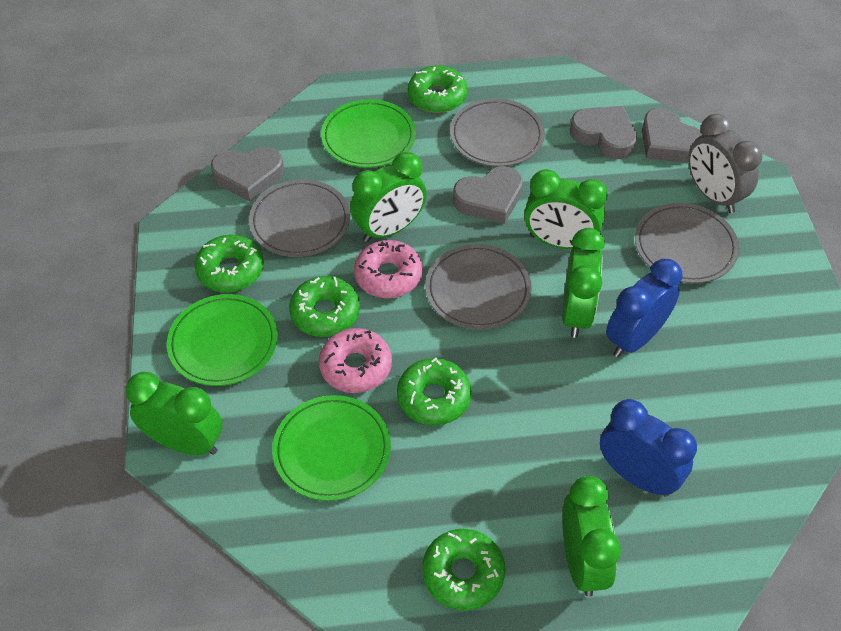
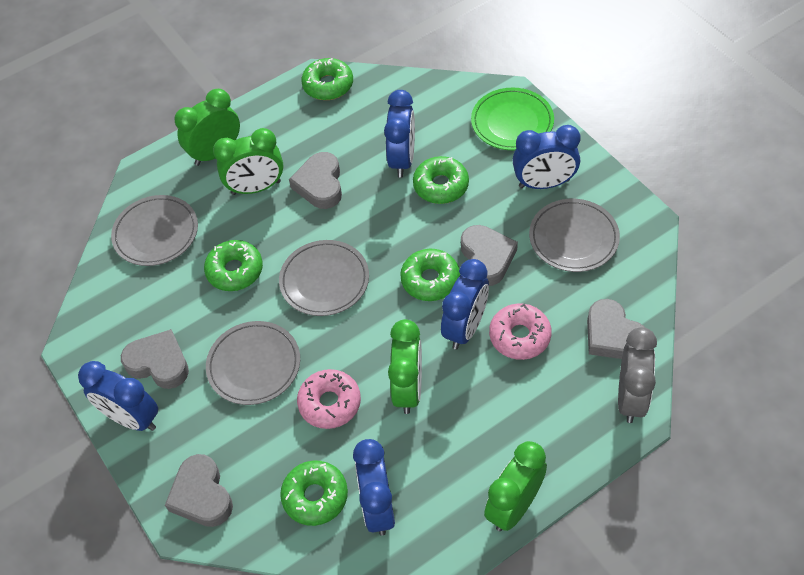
blue clock: [600,399,697,496] [606,259,683,357] = 2 -> [78,361,158,431] [353,439,395,536] [384,90,415,178] [441,259,489,349] [512,125,581,189] = 5
green clock: [126,372,223,455] [350,152,427,242] [524,169,608,249] [562,228,605,338] [562,476,621,597] = 5 -> [174,89,240,166] [213,128,284,195] [388,319,422,414] [484,441,547,531] = 4
green plate: [167,294,278,386] [272,395,391,501] [321,99,416,168] = 3 -> [471,88,554,150] = 1
grey heart: [211,147,284,202] [453,166,523,224] [570,106,637,159] [642,108,703,163] = 4 -> [121,329,189,389] [165,454,233,527] [289,152,342,209] [461,225,518,286] [587,299,645,359] = 5

